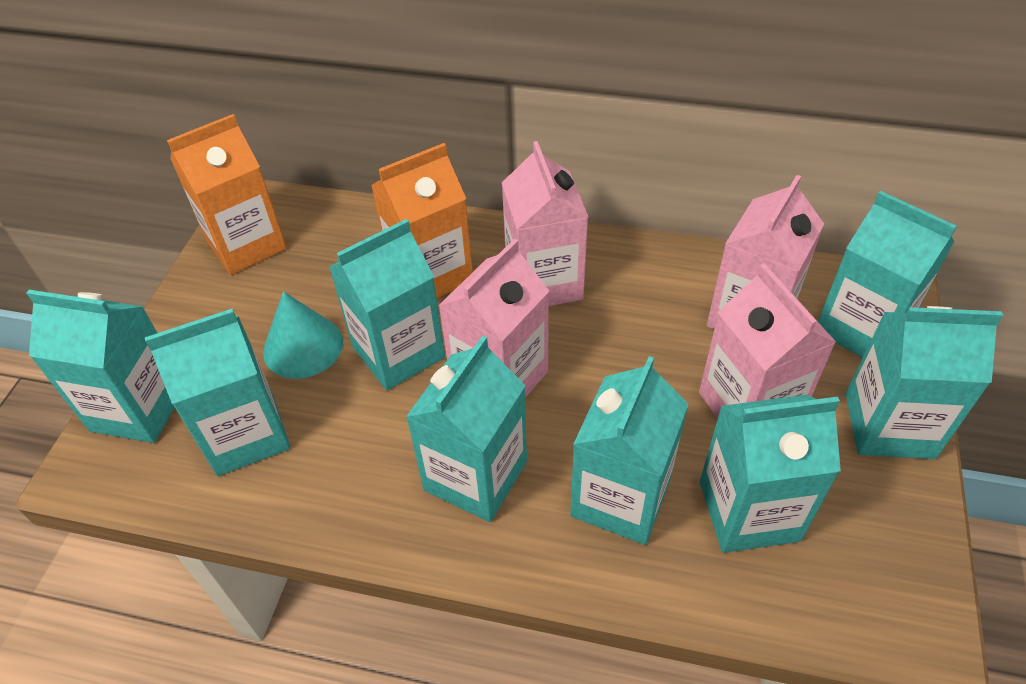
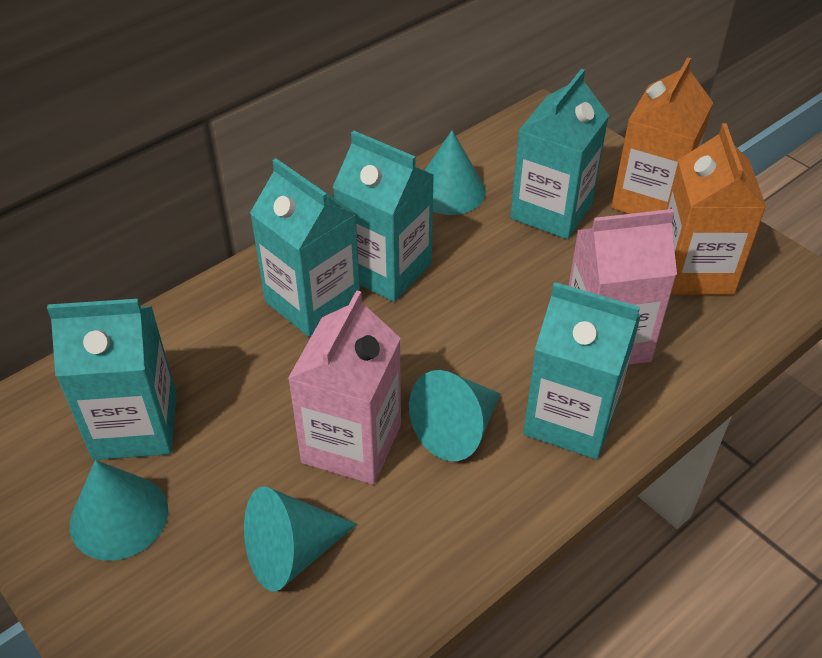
pink carton: [438,239,549,398] [502,141,588,306] [699,263,836,419] [707,175,824,329] = 4 -> [288,290,401,485] [569,209,677,365] = 2
turquoise carton: [26,290,175,443] [145,309,290,476] [329,219,445,390] [406,335,527,522] [570,356,689,545] [700,395,841,553] [818,191,957,358] [846,306,1003,459] = 8 -> [47,299,177,460] [250,158,360,337] [333,131,434,302] [510,69,609,239] [523,282,641,459] = 5
turquoise cone: [263,291,343,379] = 1 -> [70,460,168,561] [244,486,357,592] [409,370,500,461] [424,130,486,215] = 4

